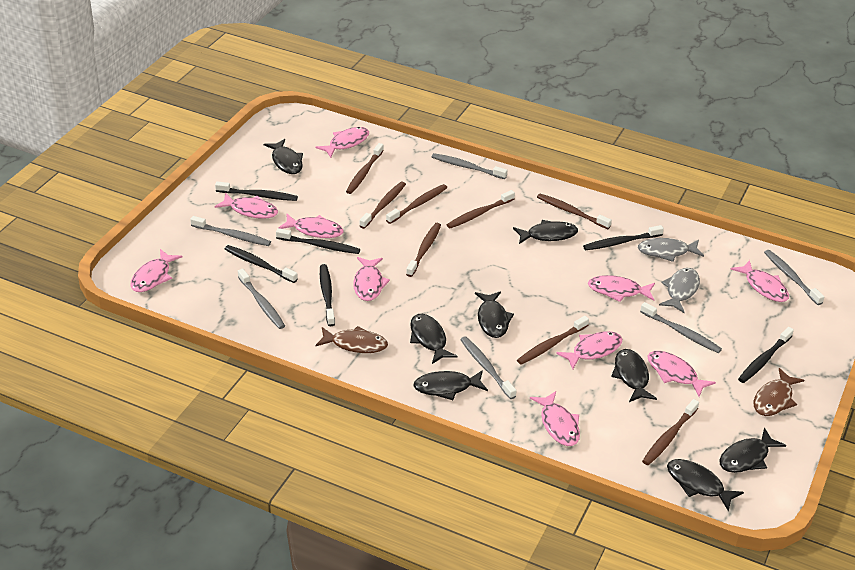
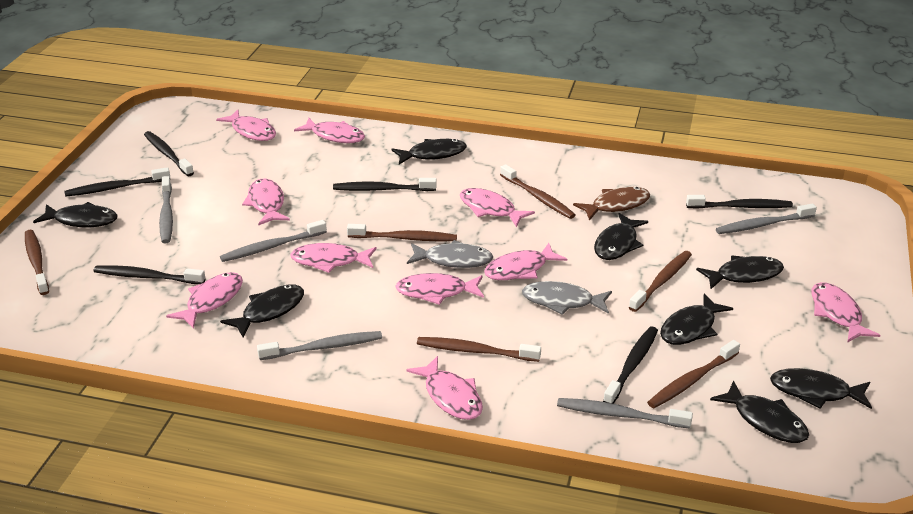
brown fish: [316,326,388,353] [753,368,804,416] = 2 -> [573,187,650,221] = 1
brown toothbrush: [346,143,384,194] [359,182,406,229] [386,184,447,224] [406,223,441,277] [447,190,515,228] [517,316,589,365] [537,194,612,229] [642,399,699,465] = 8 -> [25,230,49,295] [347,224,457,242] [417,337,541,362] [500,164,575,219] [629,251,692,312] [647,340,740,408] = 6
grey toothbrush: [190,216,271,246] [238,269,285,329] [432,153,507,179] [460,336,517,399] [640,302,722,353] [764,250,824,305] = 6 -> [159,176,173,243] [220,220,327,262] [257,331,382,360] [557,398,693,429] [716,204,817,234] = 5

